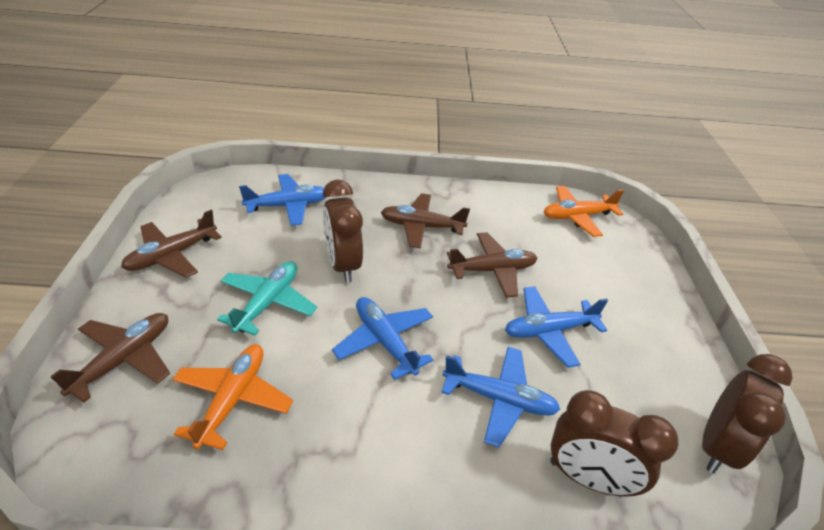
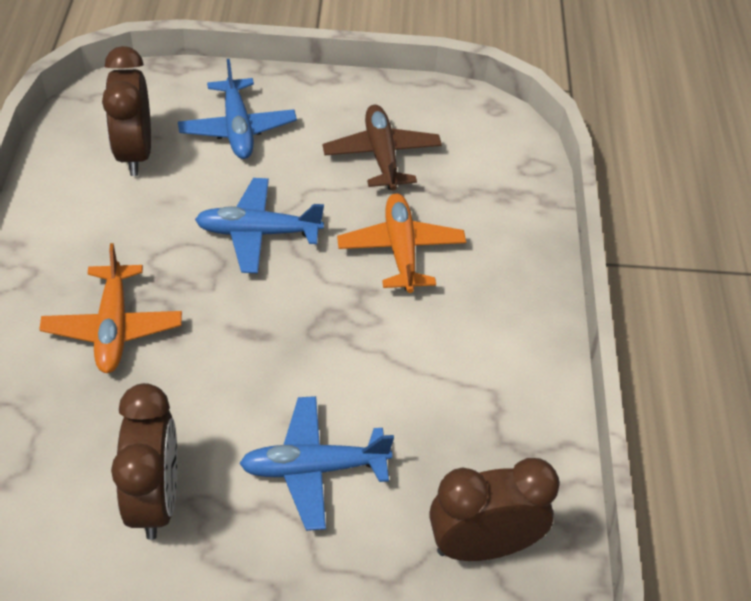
blue plane: [239,174,327,226] [332,297,433,380] [441,347,561,447] [505,286,608,368] = 4 -> [178,59,297,159] [195,178,324,273] [239,396,394,531] = 3
brown plane: [50,313,170,403] [121,210,222,278] [381,193,470,248] [447,232,537,298] = 4 -> [322,105,442,191] = 1
turquoise plane: [217,261,317,336] = 1 -> none = 0

